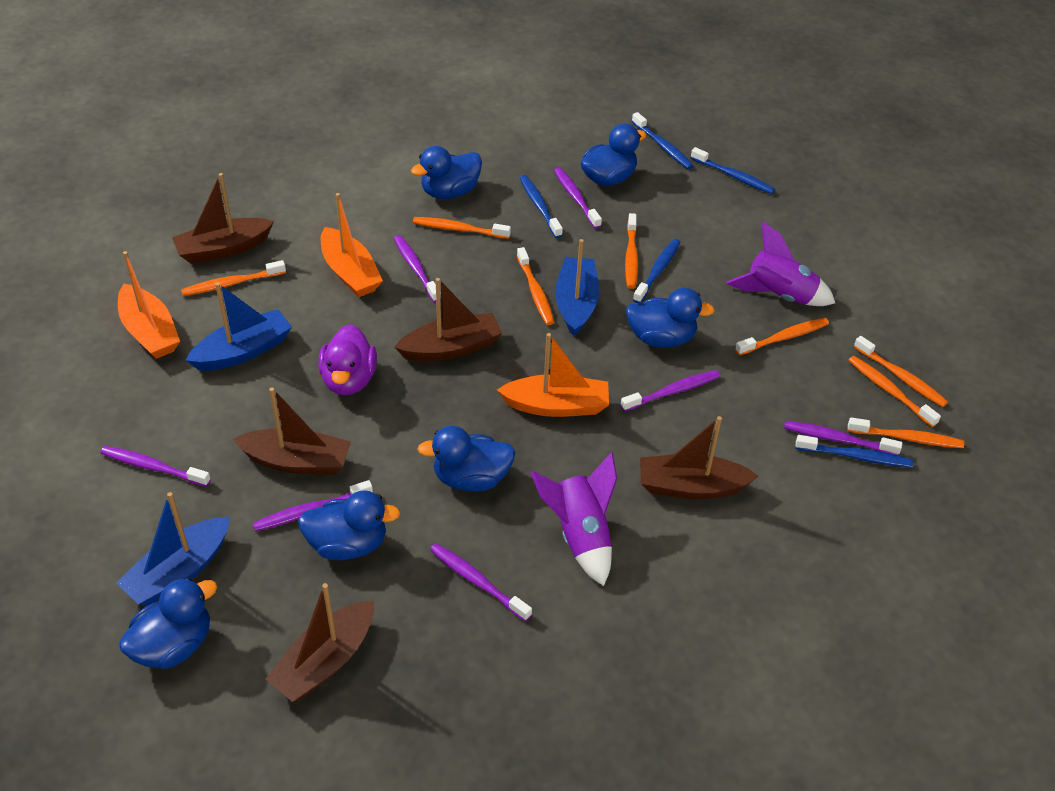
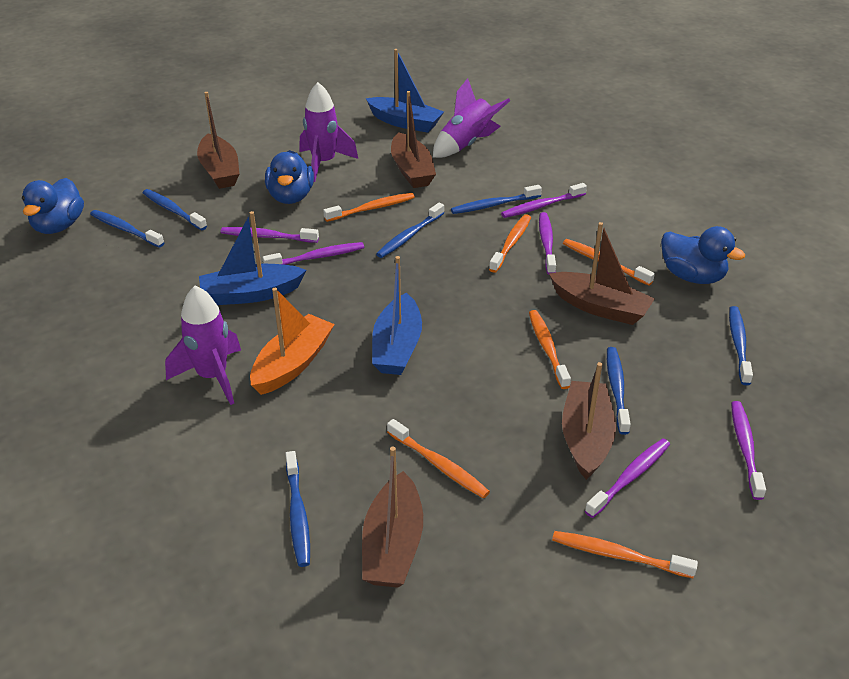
blue duck: [119,578,217,669] [298,490,401,560] [411,146,482,199] [417,426,516,492] [580,123,646,186] [626,288,715,348] = 6 -> [22,178,84,234] [265,150,314,204] [661,226,745,284] = 3
blue toothbrush: [520,175,563,238] [632,112,693,169] [633,239,681,303] [691,147,775,194] [795,435,913,468] = 5 -> [90,210,164,248] [143,189,207,230] [285,451,310,567] [376,203,444,258] [451,185,542,214] [607,347,631,435] [729,306,753,385] = 7
orange boat: [118,251,180,359] [321,193,383,297] [497,333,609,417] = 3 -> [250,288,335,395] = 1
orange toothbrush: [181,260,286,296] [413,217,511,239] [517,247,555,325] [625,213,638,289] [735,318,829,356] [847,417,964,448] [848,356,941,427] [854,336,948,407] = 8 -> [323,193,415,222] [387,419,490,499] [489,214,531,273] [529,310,571,389] [552,531,698,578] [563,239,655,285] = 6
purple duck: [318,324,377,395] = 1 -> none = 0
purple rocket: [530,452,617,586] [726,222,835,306] = 2 -> [165,286,241,405] [300,82,358,182] [433,78,511,158] = 3
purple toothbrush: [100,446,211,487] [252,480,373,532] [394,235,441,303] [430,543,532,621] [554,167,602,229] [621,370,721,412] [784,421,902,455] = 7 -> [221,227,319,243] [262,242,364,265] [501,183,587,218] [539,212,556,275] [585,438,670,518] [731,401,766,500] = 6

